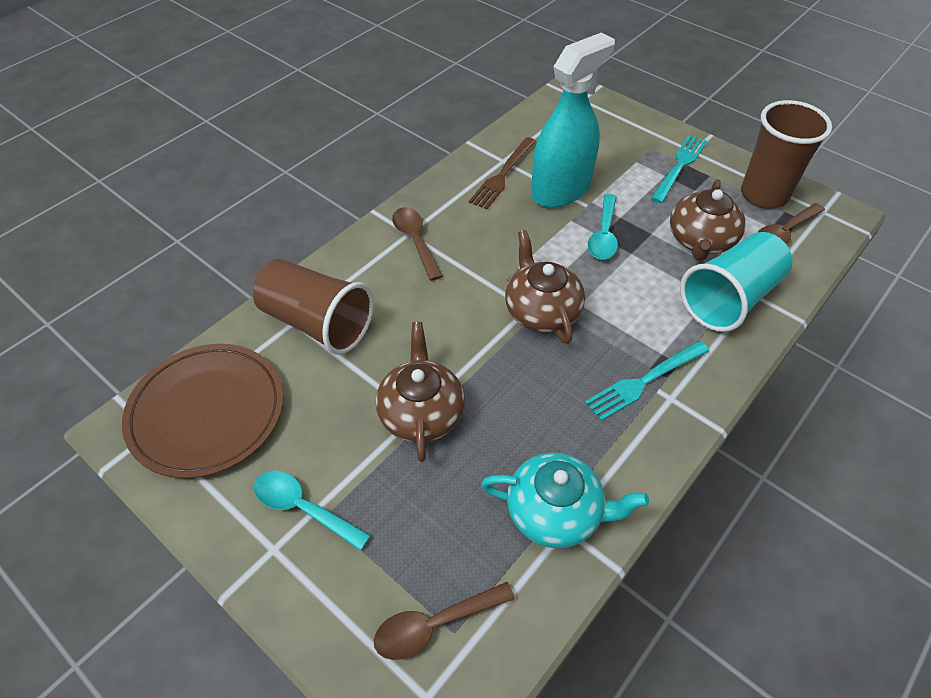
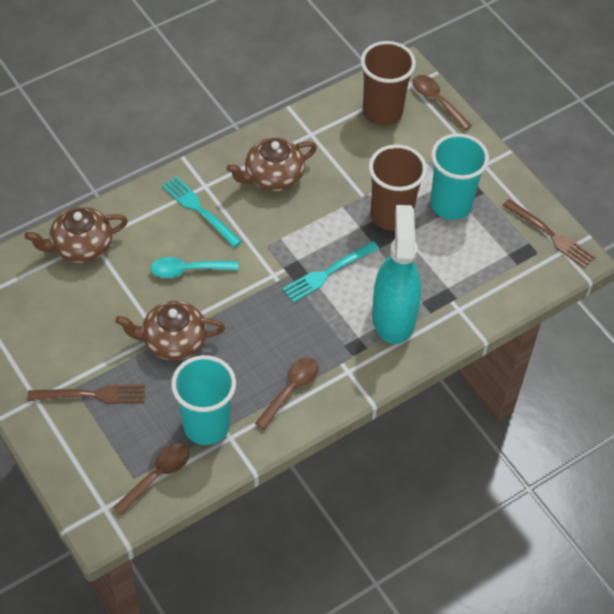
brown fork: [469,137,536,209] = 1 -> [28,384,145,404] [502,199,596,268] = 2
brown plate: [122,344,284,478] = 1 -> none = 0
turquoise cup: [680,232,793,332] = 1 -> [171,355,236,445] [430,133,489,220] = 2
turquoise spoon: [254,470,371,551] [588,194,618,260] = 2 -> [150,257,239,278] = 1
turquoise teapot: [481,452,649,548] = 1 -> none = 0

